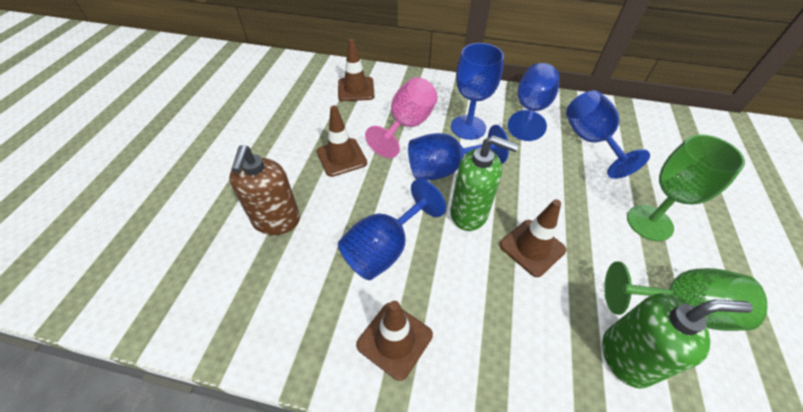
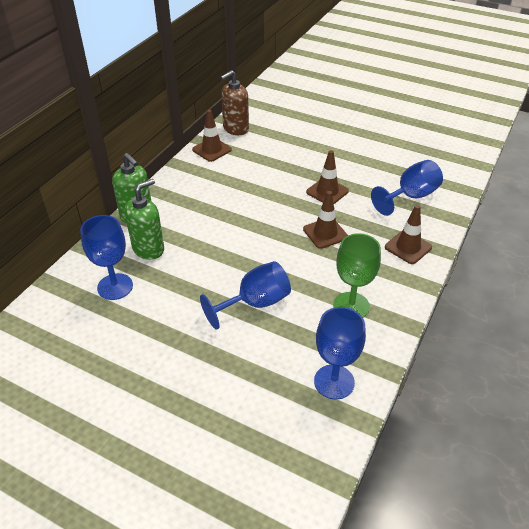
blue goblet: [338,179,446,280] [408,125,509,180] [451,43,504,140] [508,63,559,141] [566,90,650,179] = 5 -> [80,215,133,300] [200,261,291,330] [314,307,366,400] [371,160,443,216] = 4
green goblet: [604,261,768,331] [627,134,745,241] = 2 -> [333,233,381,318] = 1
pink goblet: [365,77,438,158] = 1 -> none = 0

